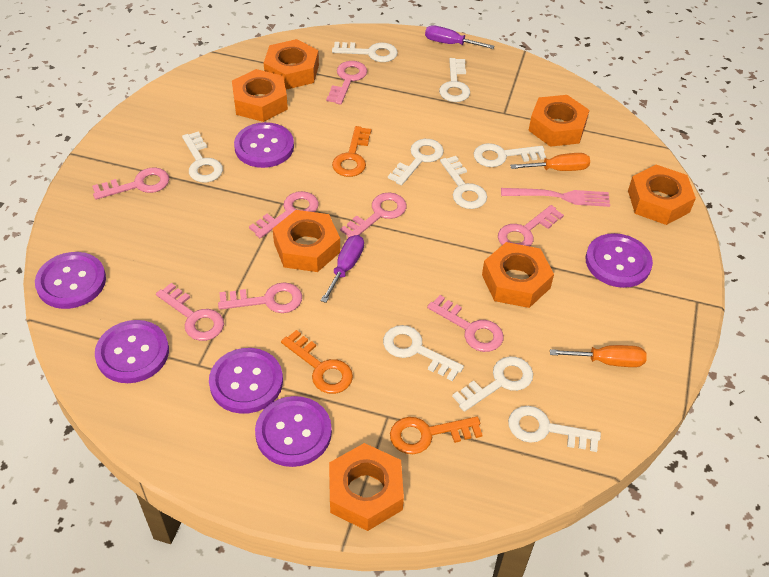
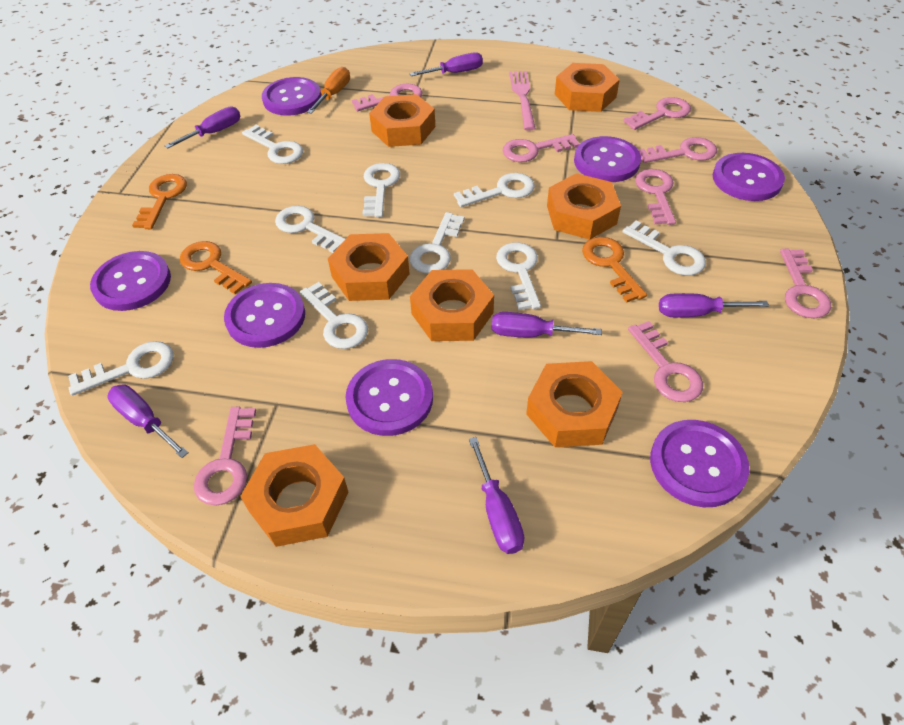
orange screwdriver: [510,153,590,171] [550,345,647,367] = 2 -> [307,67,350,114] = 1
purple button: [35,252,106,309] [95,320,169,383] [209,348,283,414] [234,122,294,168] [255,396,332,467] [586,233,653,288] = 6 -> [90,251,171,311] [224,283,305,348] [262,77,321,115] [346,359,433,436] [574,136,641,182] [650,420,750,507] [713,153,785,201] = 7
purple screwdriver: [321,235,364,303] [425,25,494,49] = 2 -> [107,384,189,458] [165,106,241,149] [409,52,483,76] [469,437,524,554] [492,312,602,337] [659,293,769,317] = 6

